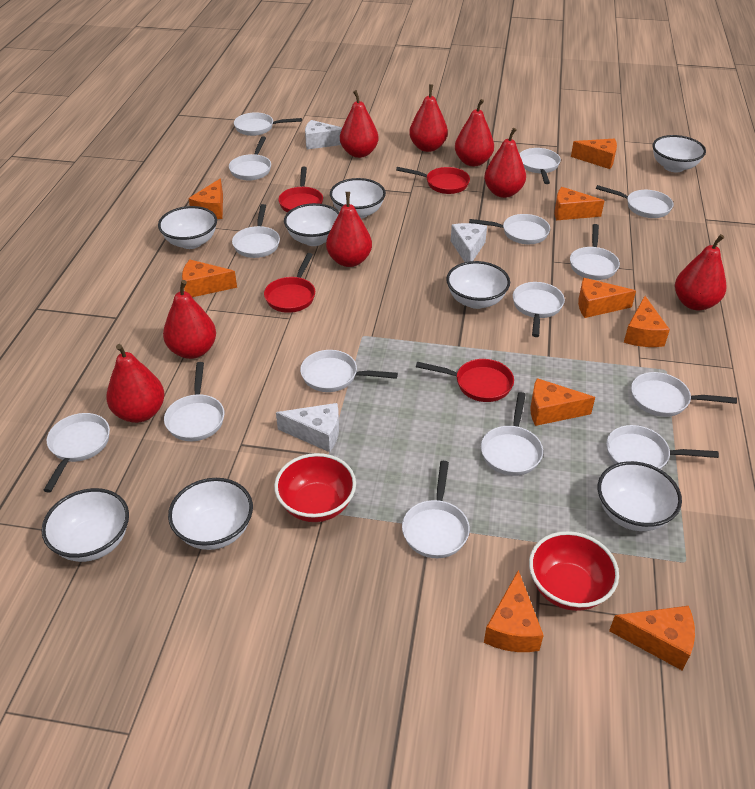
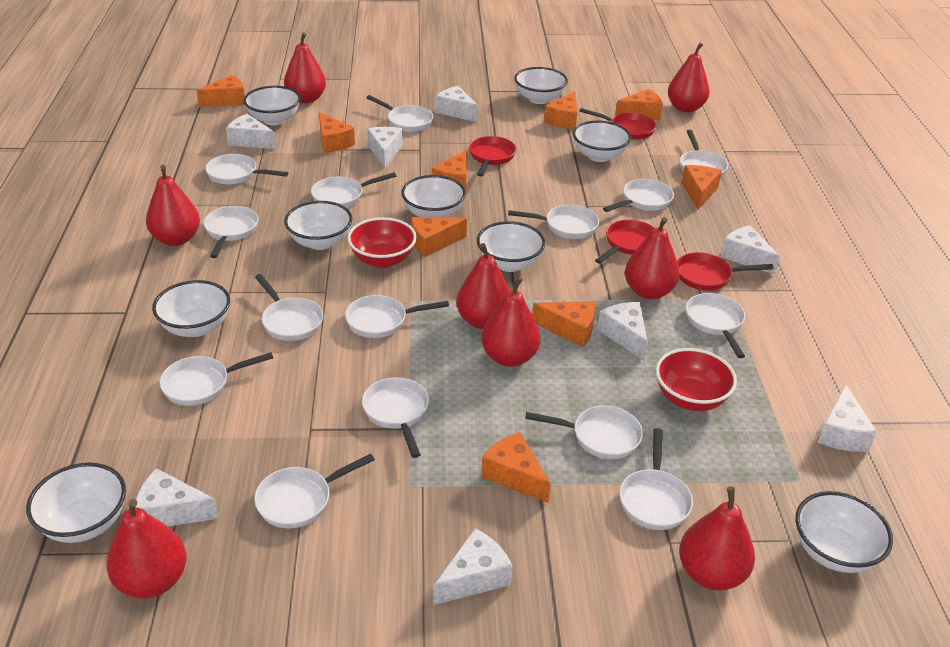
white bowl: [41,488,129,562] [158,206,217,249] [168,478,253,550] [284,203,340,246] [330,178,386,219] [446,261,510,309] [598,461,682,531] [652,135,706,173] = 8 -> [26,463,126,543] [152,280,230,337] [244,86,301,125] [284,201,353,250] [401,175,466,218] [477,221,545,272] [514,67,568,104] [573,120,631,162] [796,491,893,573] = 9
white cheese: [276,403,339,452] [305,120,343,150] [451,223,487,262] = 3 -> [136,468,219,526] [226,114,276,149] [367,127,403,168] [433,528,513,605] [435,86,478,122] [597,302,648,361] [721,225,780,274] [818,384,877,452] = 8

